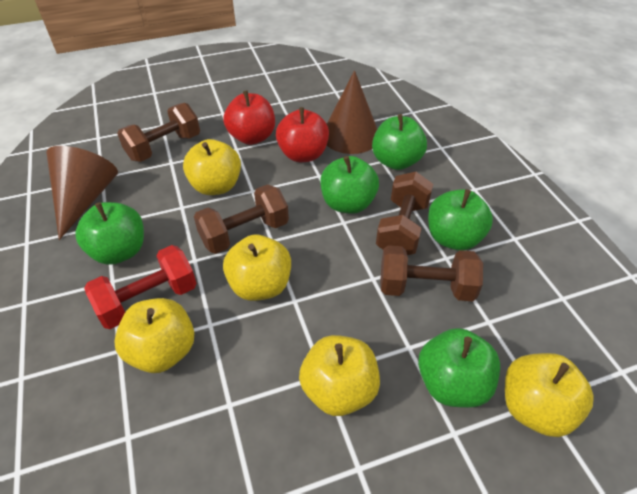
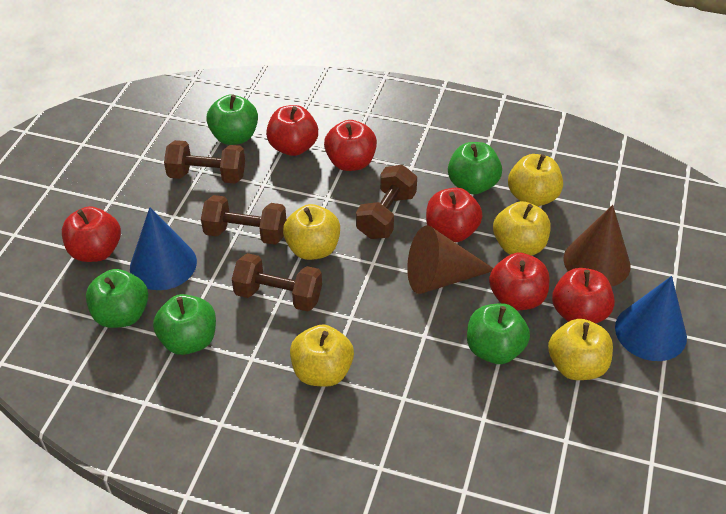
blue cone: none = 0 -> [130,207,197,290] [615,276,687,361] = 2
red apple: [223,90,275,145] [276,107,329,162] = 2 -> [62,206,121,262] [266,105,318,156] [324,120,377,171] [426,188,482,242] [489,252,549,310] [552,268,615,323] = 6
red dumbbell: [84,245,197,329] = 1 -> none = 0

